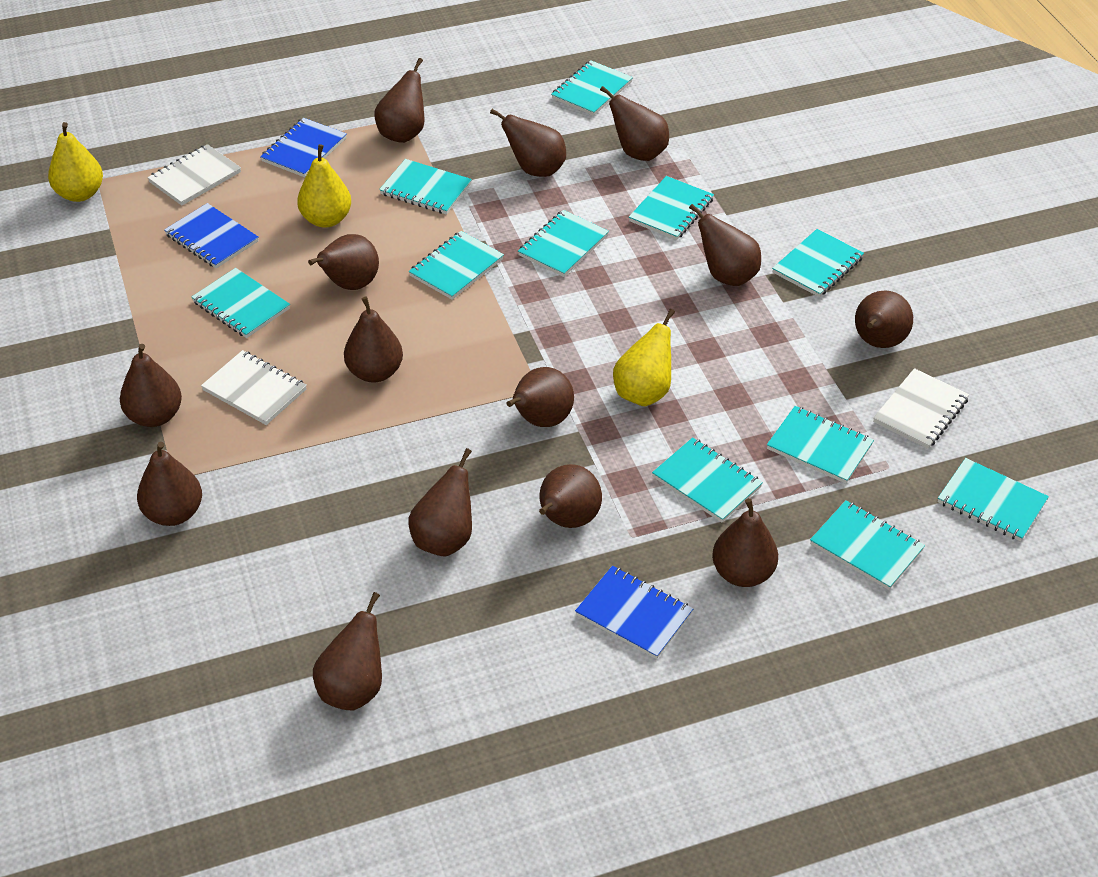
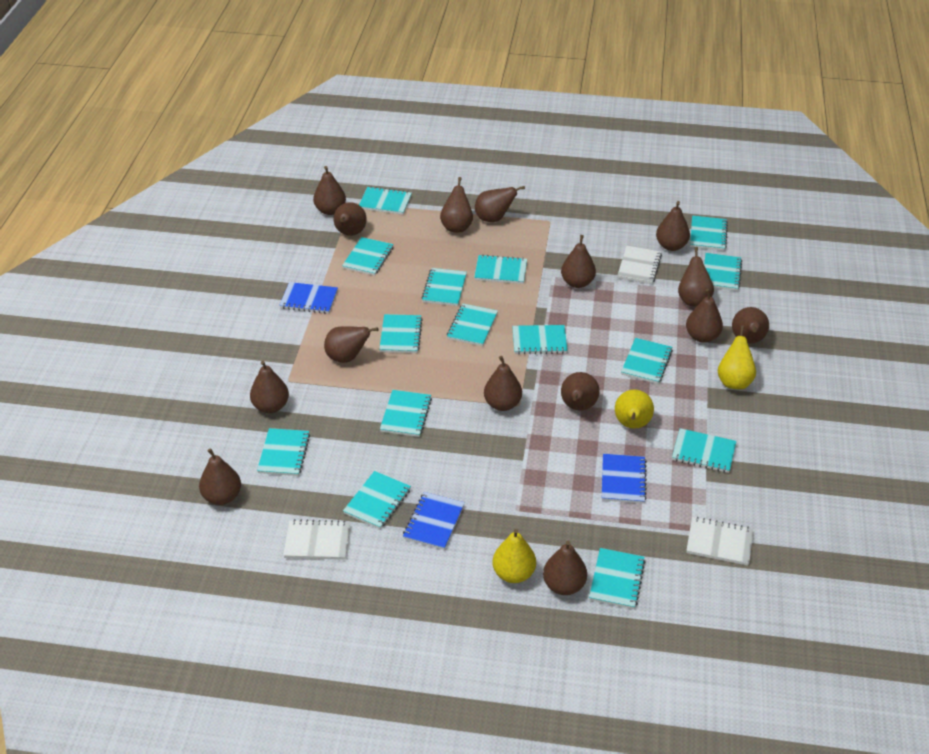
brown pear: [120,344,182,427] [137,442,202,526] [308,234,379,290] [313,592,382,710] [344,297,403,383] [374,58,424,143] [409,448,472,556] [490,109,566,177] [506,367,574,427] [539,464,602,528] [600,86,669,161] [689,204,761,286] [712,498,778,587] [855,290,913,348] = 14 -> [199,448,241,505] [250,361,289,413] [313,166,346,215] [324,326,378,363] [334,202,367,236] [440,177,473,233] [475,186,525,222] [484,356,522,411] [543,541,587,595] [561,235,596,288] [561,372,600,411] [656,201,690,251] [678,247,714,307] [686,289,723,343] [732,307,769,343] = 15
turquoise notebook: [192,268,290,338] [379,159,472,215] [409,231,504,300] [518,210,609,277] [551,60,633,116] [629,176,714,240] [652,437,763,522] [767,406,874,484] [772,229,864,297] [810,500,925,590] [938,458,1049,542] = 11 -> [257,428,310,476] [342,237,393,276] [343,471,411,529] [359,186,412,215] [379,314,423,353] [380,390,432,437] [421,268,467,306] [447,304,498,346] [474,255,527,284] [512,325,568,354] [589,548,646,609] [621,338,673,384] [672,428,737,473] [690,215,728,251] [704,253,742,291] = 15

